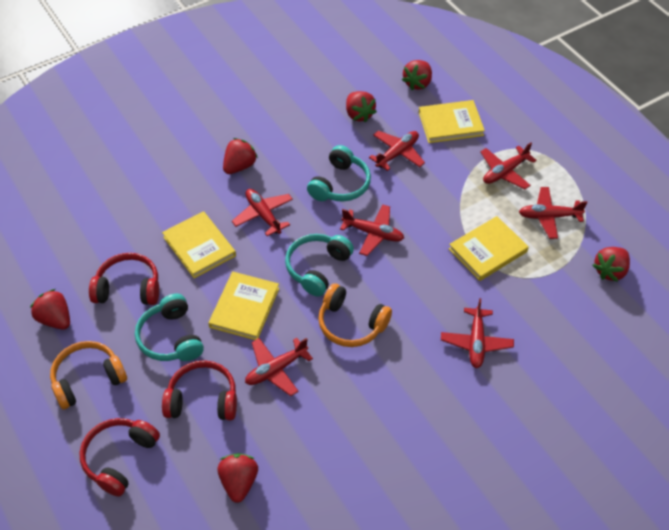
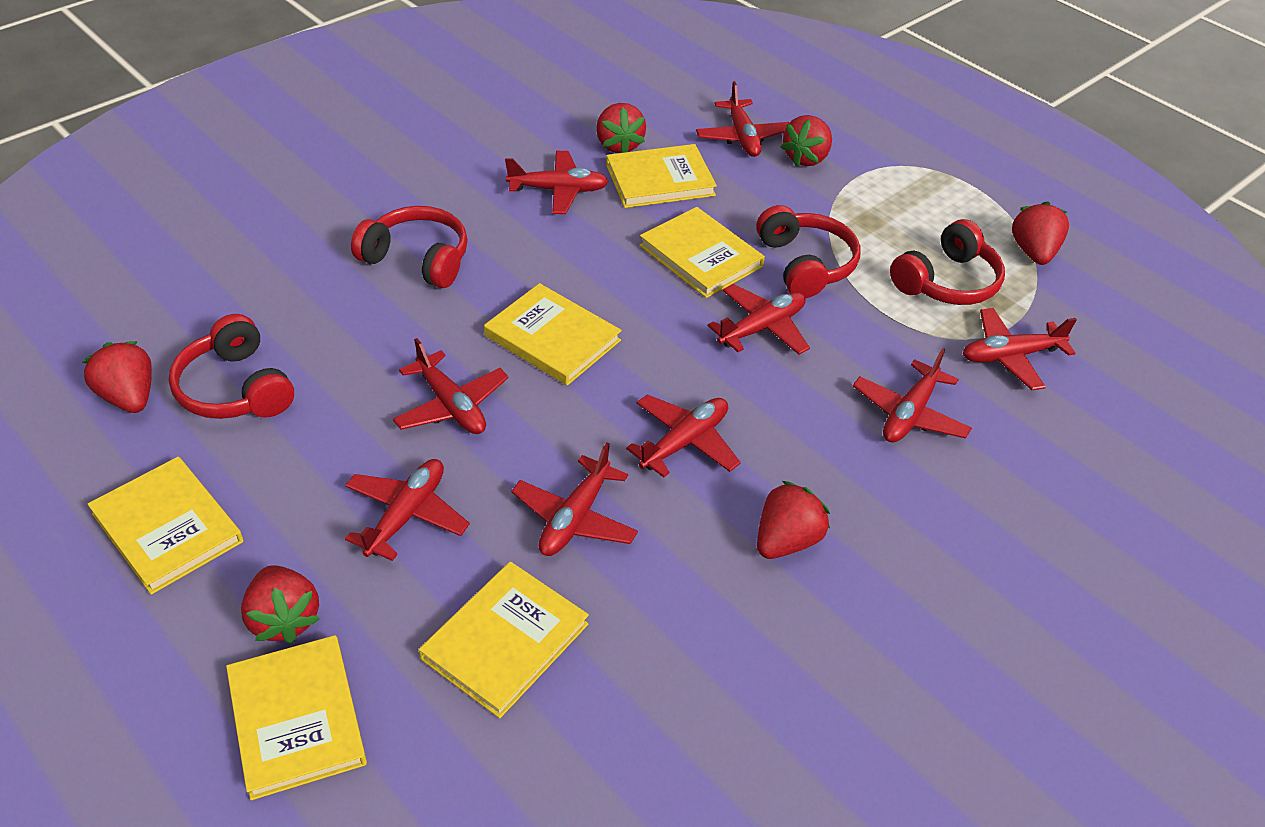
orange headphones: [50,341,127,410] [318,284,392,347] = 2 -> none = 0
red headphones: [79,418,160,497] [89,253,159,305] [162,360,237,420] = 3 -> [169,314,294,419] [351,206,468,288] [756,205,860,298] [890,219,1005,305] = 4
red plane: [232,189,293,236] [245,338,313,396] [340,204,404,256] [369,131,425,171] [441,298,514,368] [480,142,537,189] [519,187,588,239] = 7 -> [345,459,470,561] [393,338,509,434] [505,151,609,214] [511,443,638,556] [626,394,741,478] [696,81,790,157] [708,284,810,355] [853,348,972,443] [963,308,1077,390] = 9
turquoise headphones: [135,293,204,361] [285,234,354,297] [307,145,371,202] = 3 -> none = 0
yellow book: [162,211,236,279] [208,272,279,340] [419,100,485,143] [449,216,529,281] = 4 -> [88,457,243,595] [226,635,367,800] [419,561,589,718] [484,283,622,386] [606,144,717,208] [639,207,765,298] = 6

